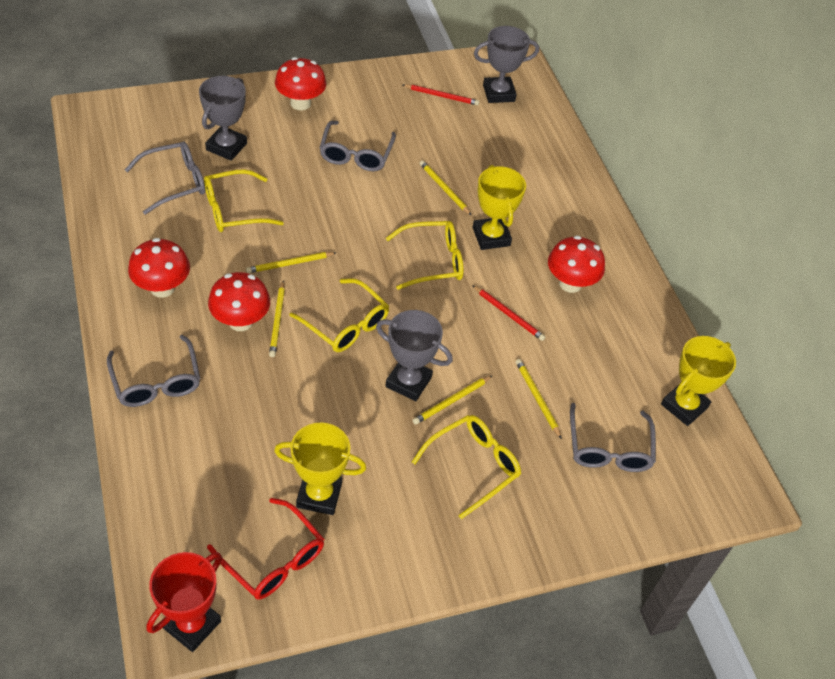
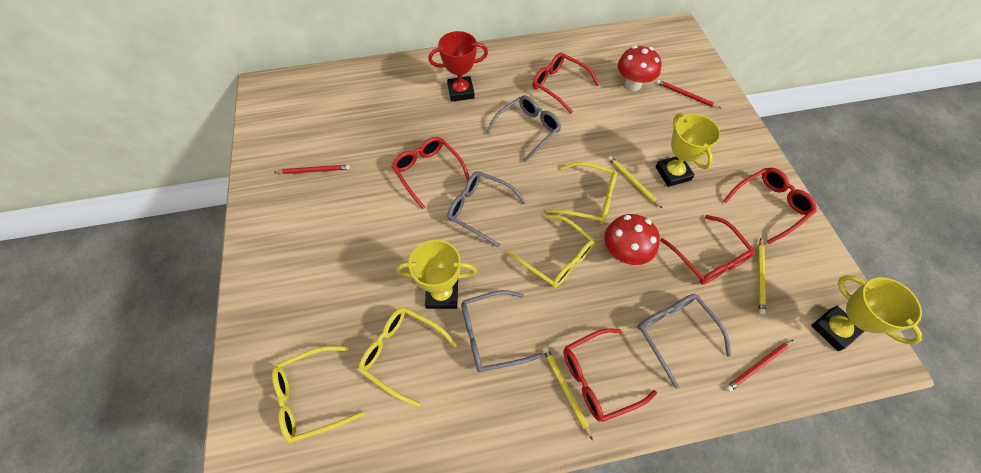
grey trophy: [199,76,247,161] [376,310,453,401] [474,26,539,103] = 3 -> none = 0
red glasses: [207,498,324,600] = 1 -> [391,137,470,209] [533,52,599,113] [563,328,657,422] [660,215,755,285] [723,168,817,244] = 5
red mushroom: [128,238,190,298] [208,272,270,331] [275,57,326,110] [548,236,605,293] = 4 -> [604,214,660,265] [618,46,662,91] = 2
red pencil: [403,84,479,105] [472,285,545,341] = 2 -> [275,165,350,174] [656,80,721,108] [725,340,794,392] = 3
yellow pencil: [246,252,337,273] [269,281,285,357] [413,375,493,425] [420,161,472,216] [516,359,562,439] = 5 -> [543,347,593,440] [608,156,662,208] [758,238,766,314] = 3

